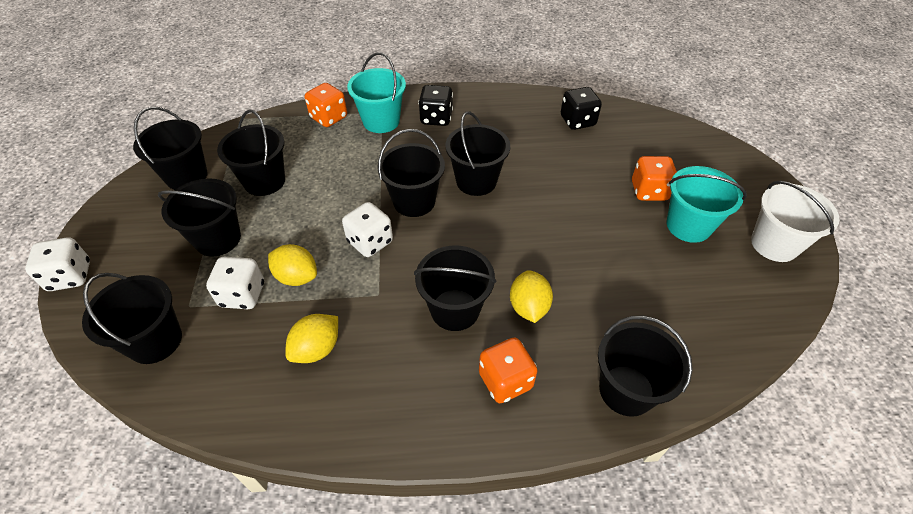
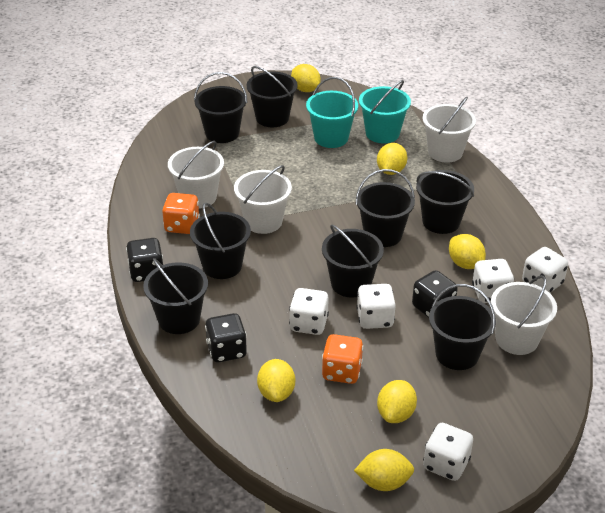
black dice: [418,85,453,126] [561,87,602,130] = 2 -> [126,238,163,282] [205,313,247,362] [412,270,458,318] = 3
orange dice: [305,83,347,127] [479,337,538,403] [632,156,677,201] = 3 -> [162,193,200,234] [322,334,363,384] = 2
white bucket: [751,181,840,262] = 1 -> [168,141,224,209] [234,165,292,234] [422,97,476,163] [491,275,557,355] = 4
white dice: [25,237,90,291] [206,257,264,309] [342,202,393,257] = 3 -> [289,288,329,335] [356,284,396,329] [423,423,473,481] [472,259,514,303] [522,247,568,293] = 5
yellow lemon: [268,244,317,286] [285,314,338,363] [510,270,553,323] = 3 -> [257,359,295,402] [291,64,321,92] [354,449,414,491] [377,143,407,175] [377,380,417,423] [449,234,486,269] = 6

